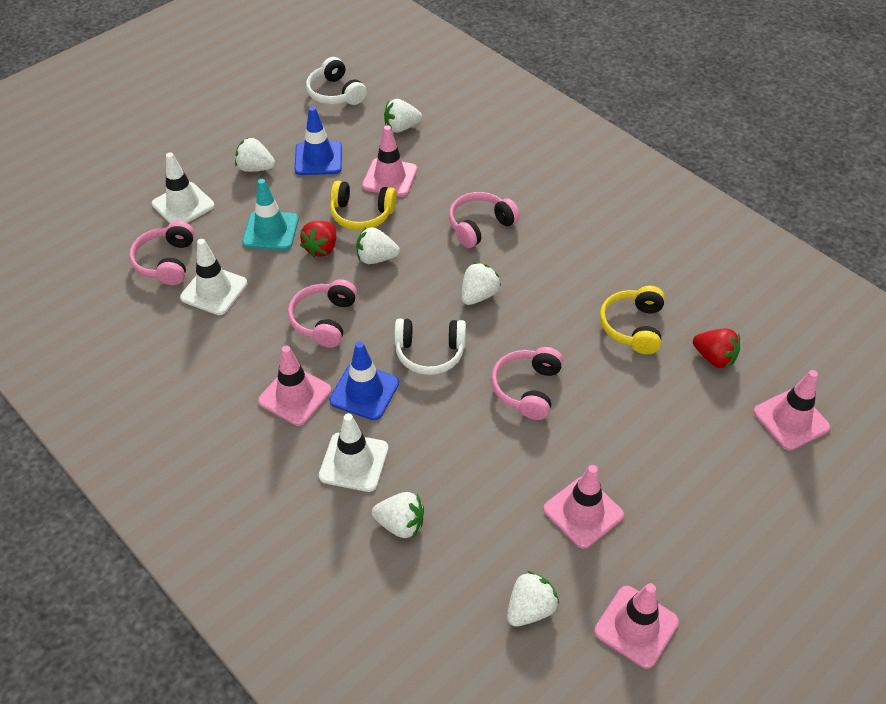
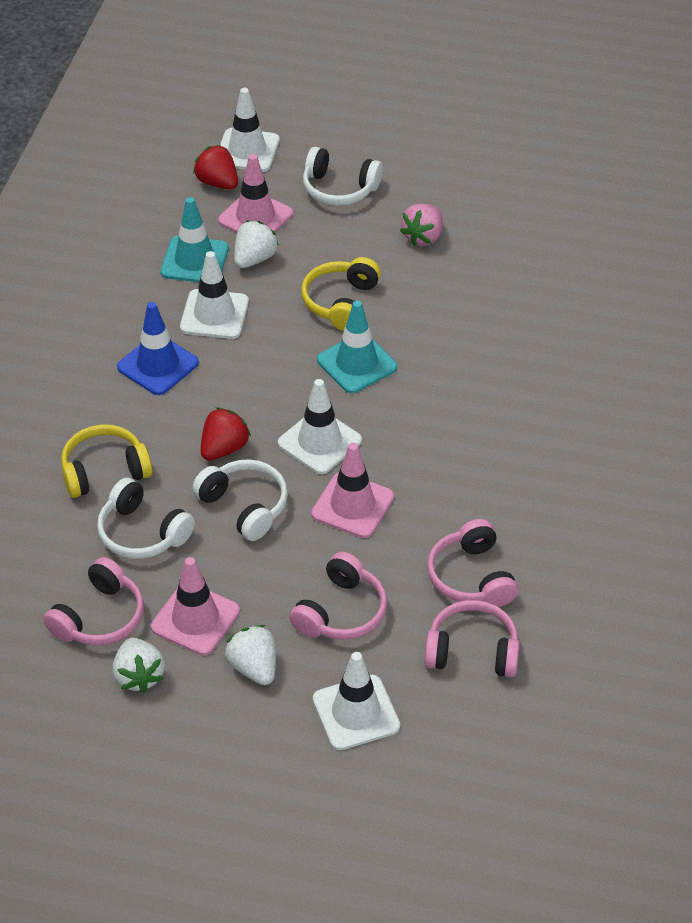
blue traffic cone: [295,106,342,175] [329,341,399,420] = 2 -> [117,302,199,395] = 1
pink strawberry: none = 0 -> [400,204,443,246] = 1
pink traffic cone: [258,346,332,426] [362,125,417,197] [543,465,624,548] [594,583,679,669] [753,370,830,450] = 5 -> [151,557,240,655] [218,154,293,233] [311,443,394,538] = 3
turquoise traffic cone: [242,179,299,250] = 1 -> [161,197,229,282] [317,300,397,393] = 2
white headphones: [306,57,367,105] [394,318,466,375] = 2 -> [97,477,195,559] [192,459,288,541] [303,147,383,206] = 3
white strawberry: [235,137,275,172] [356,227,400,264] [372,492,424,539] [384,99,422,133] [461,262,501,305] [507,571,559,627] = 6 -> [113,638,165,693] [225,625,276,685] [234,220,279,268] = 3
white traffic cone: [152,152,215,223] [180,239,247,315] [319,413,388,492] = 3 -> [180,251,249,339] [220,88,280,172] [278,379,362,474] [313,652,400,750] = 4

